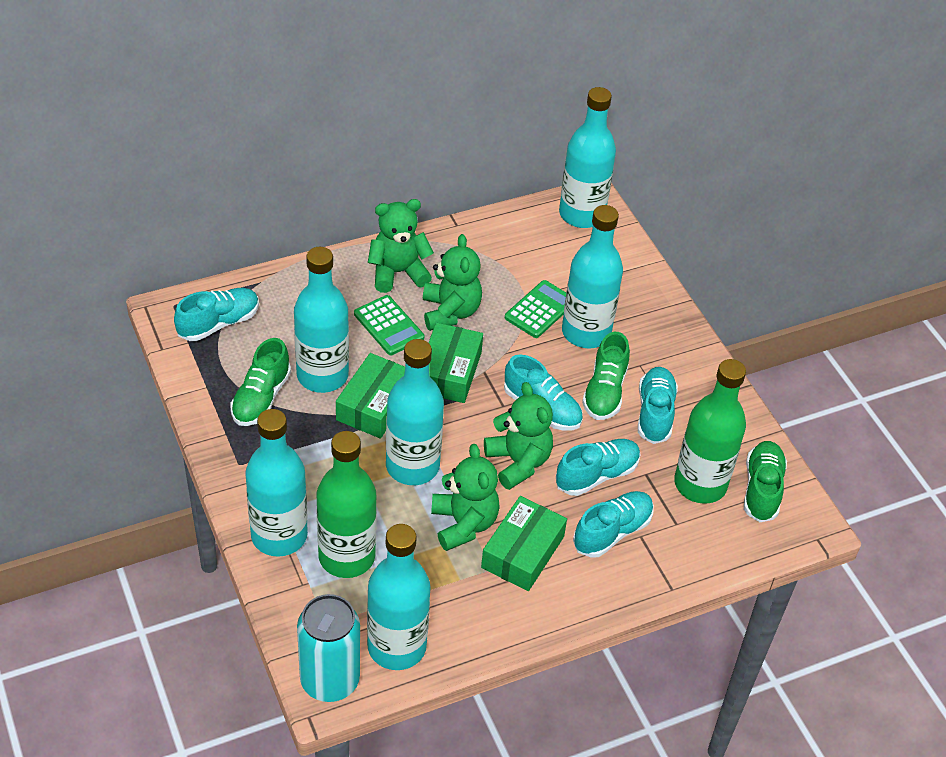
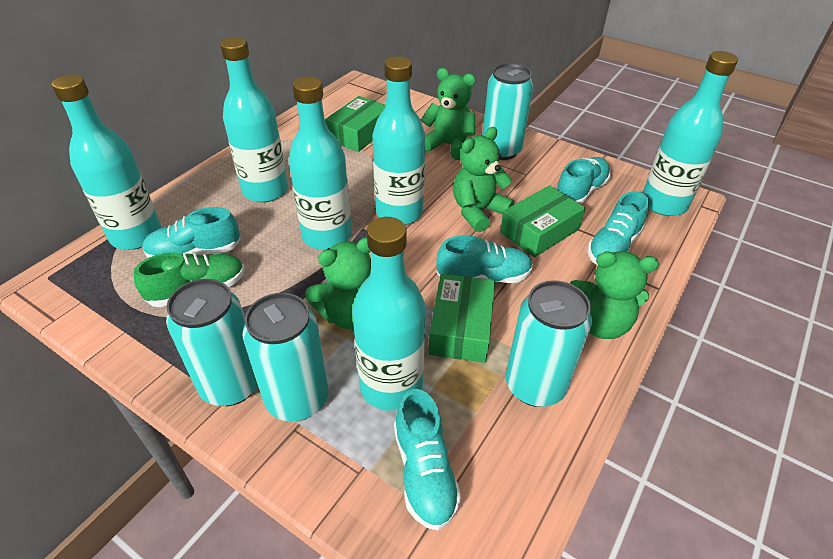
green bottle: [316,431,377,578] [674,359,746,504] = 2 -> none = 0
green calculator: [354,295,424,355] [505,280,566,338] = 2 -> none = 0
green shoe: [231,338,291,426] [582,332,630,420] [744,441,787,522] = 3 -> [134,252,245,307] = 1
turquoise can: [297,594,360,702] = 1 -> [166,279,258,406] [242,293,328,421] [482,63,533,160] [506,280,592,407] = 4

